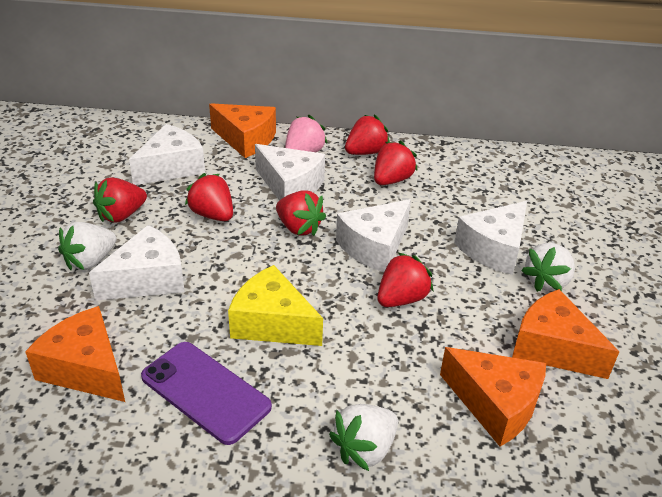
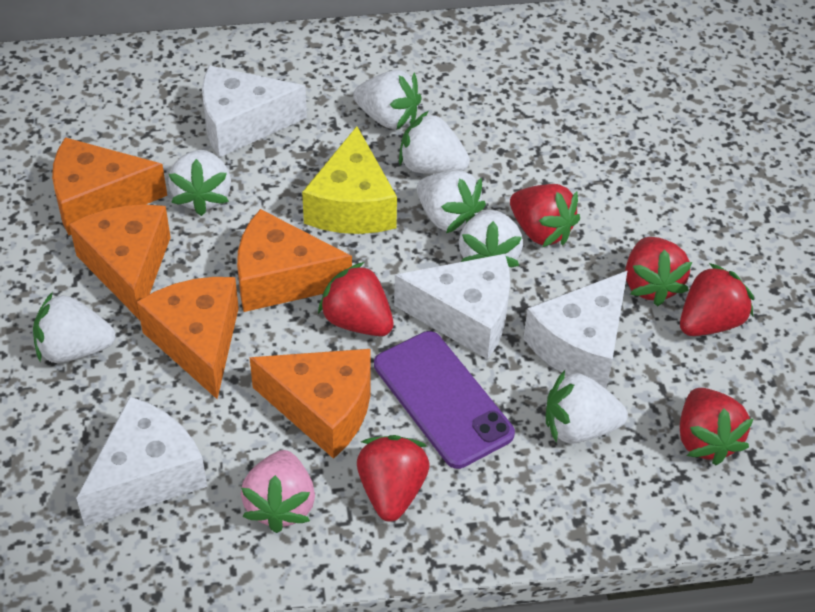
orange cheese: [25,306,125,402] [209,103,276,158] [440,347,546,447] [512,289,619,379] = 4 -> [52,137,167,235] [69,205,171,320] [137,277,239,399] [237,209,352,312] [250,349,371,459] = 5
white cheese: [89,225,185,301] [129,124,205,185] [255,144,325,201] [336,199,411,272] [454,201,527,275] = 5 -> [76,396,207,526] [202,65,307,157] [394,254,510,359] [523,270,628,389] = 4
white strawberry: [58,222,116,270] [329,404,398,471] [521,243,575,292] = 3 -> [33,292,116,363] [168,150,231,216] [353,70,422,129] [399,111,470,174] [417,170,486,233] [459,210,523,267] [546,370,628,444] = 7

